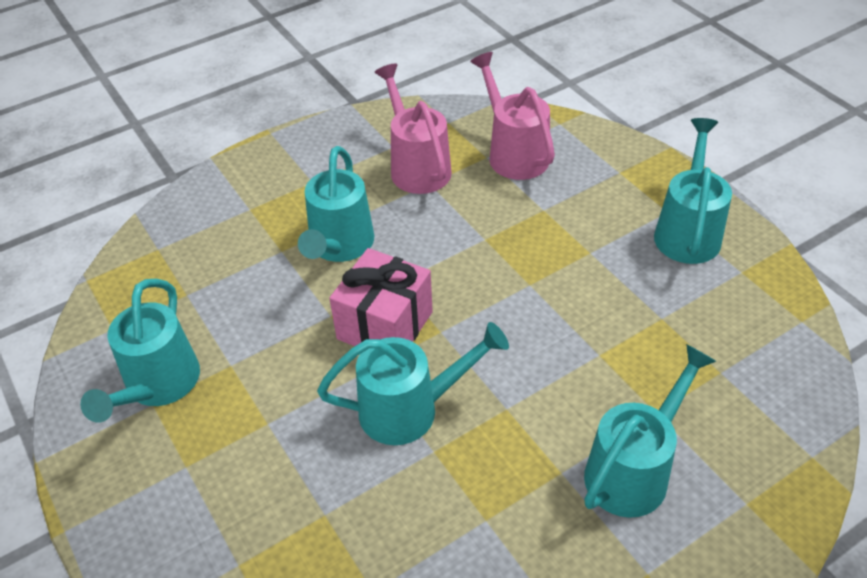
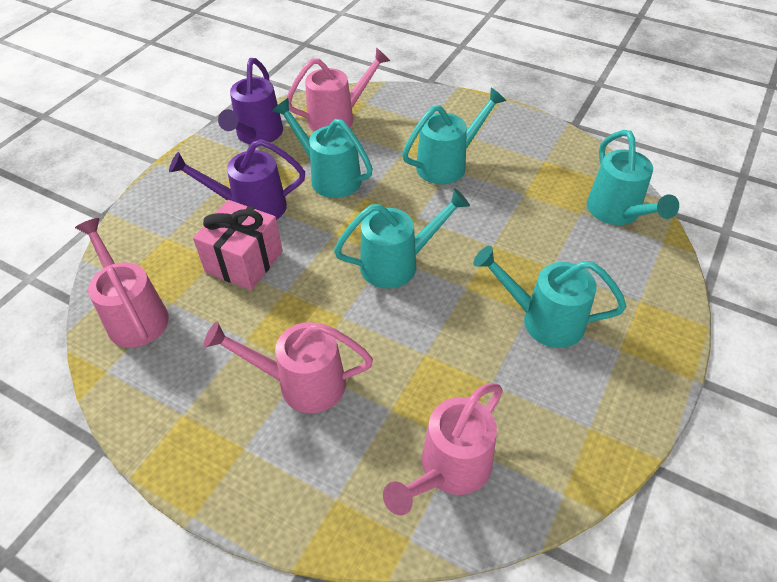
pink watering can: [374,63,452,194] [470,52,555,180] = 2 -> [75,218,169,348] [204,322,373,413] [287,47,390,132] [383,383,503,515] = 4
purple watering can: none = 0 -> [169,139,305,220] [218,58,283,144] = 2

